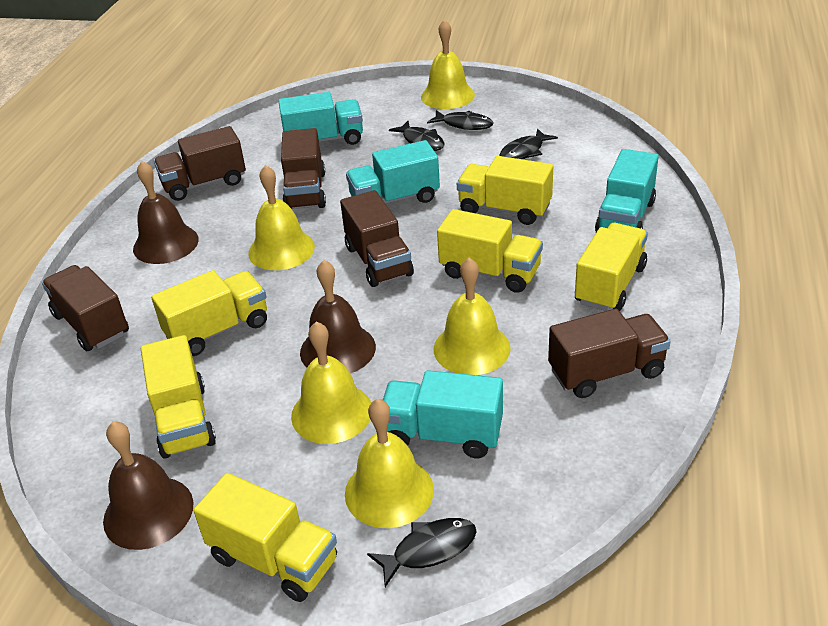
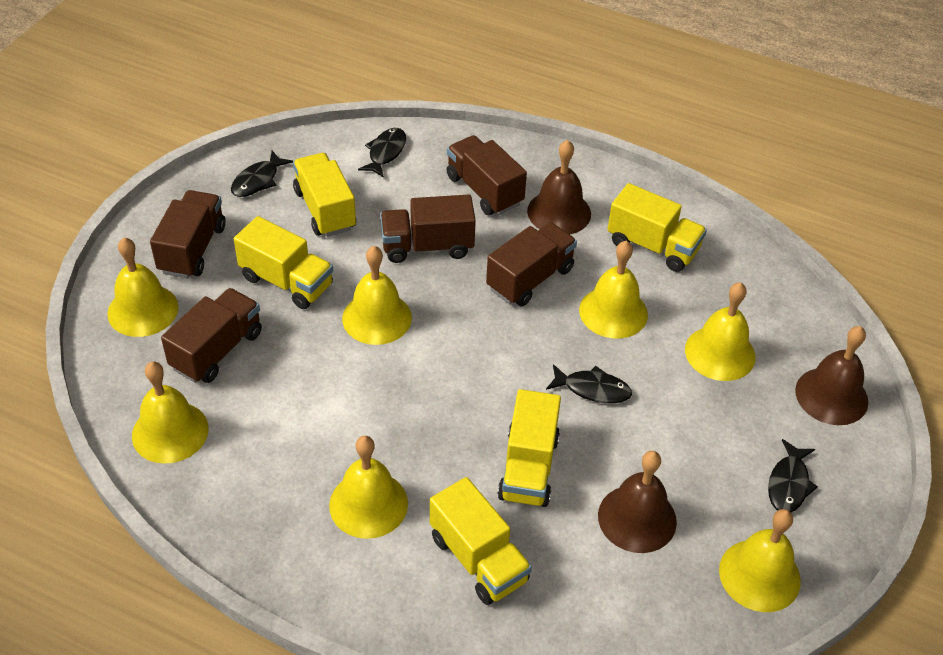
turquoise truck: [278,92,363,145] [346,140,440,204] [383,370,503,458] [595,149,659,232] = 4 -> none = 0
yellow bell: [248,165,315,270] [291,322,371,444] [345,399,434,528] [421,19,475,109] [434,258,511,375] = 5 -> [107,237,179,337] [132,361,209,464] [329,436,408,539] [342,246,412,345] [579,241,648,339] [685,282,756,381] [719,509,801,612] = 7
yellow truck: [141,335,216,459] [151,270,267,356] [194,473,337,602] [437,209,543,293] [457,156,553,225] [575,223,648,311] = 6 -> [234,216,333,309] [293,153,356,237] [430,477,532,605] [498,389,561,507] [607,183,707,272] = 5

